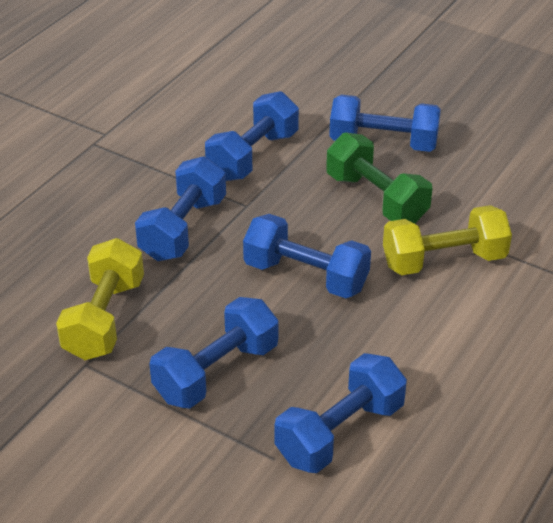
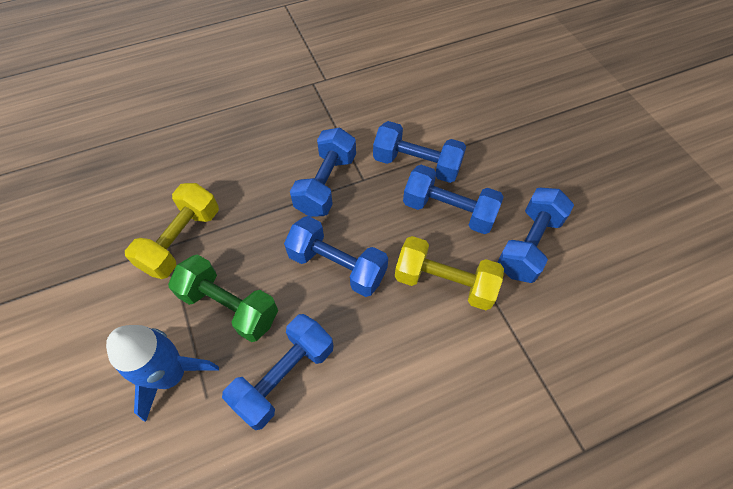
blue rocket: none = 0 -> [106,325,219,422] = 1

